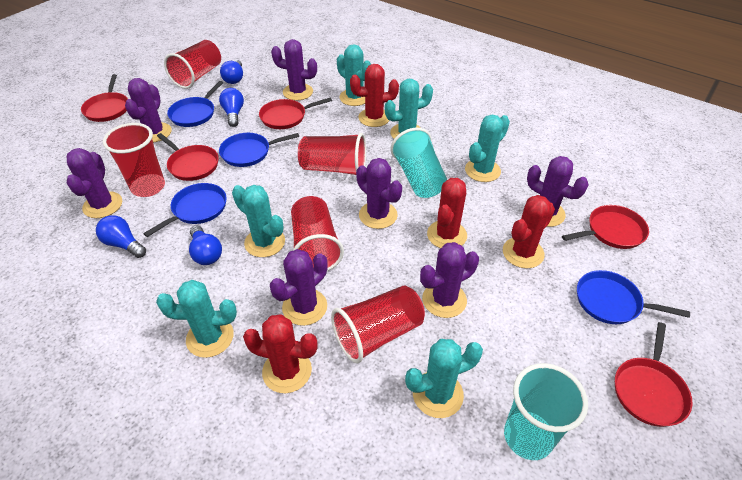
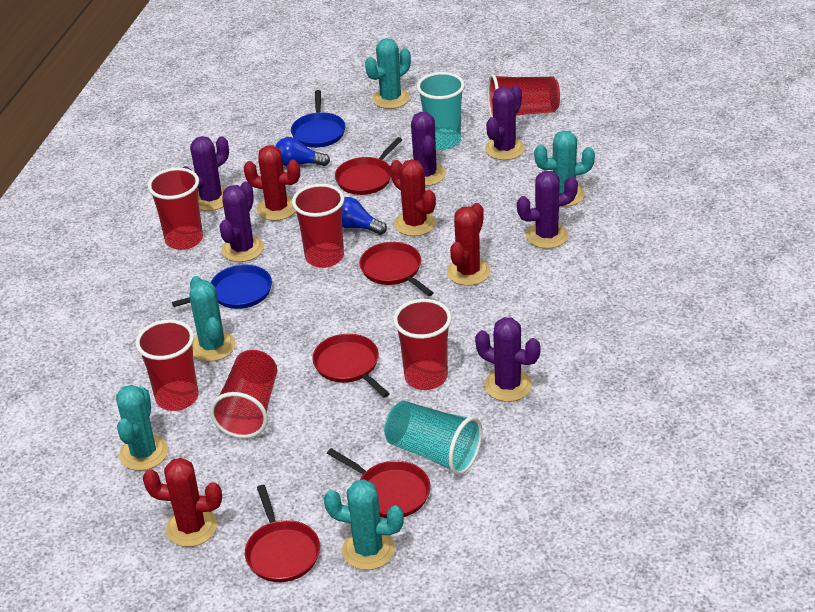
blue light bulb: [96,215,146,258] [189,225,222,265] [219,88,244,127] [220,60,243,84] = 4 -> [275,137,330,166] [342,197,387,235] = 2
blue pan: [143,183,227,237] [167,81,223,127] [219,133,299,167] [577,270,690,324] = 4 -> [172,264,272,309] [291,90,346,148] = 2
purple cactus: [66,148,122,218] [125,78,172,142] [270,249,328,326] [271,39,317,101] [356,158,402,229] [420,242,479,318] [527,156,589,227] = 7 -> [183,136,229,211] [219,182,264,262] [411,112,446,186] [475,317,540,402] [485,86,525,160] [517,171,578,249] = 6
red cup: [103,123,165,197] [164,40,221,89] [291,196,344,271] [298,133,366,175] [331,285,425,364] = 5 -> [135,319,199,411] [148,168,203,250] [210,350,277,438] [292,184,344,268] [393,299,452,390] [488,74,560,117] = 6
turquoise cactus: [156,280,237,358] [232,185,285,257] [337,44,371,106] [385,79,433,139] [405,339,483,418] [465,115,510,182] = 6 -> [116,385,168,471] [189,276,235,362] [324,479,404,570] [365,38,411,109] [534,131,595,207] = 5

